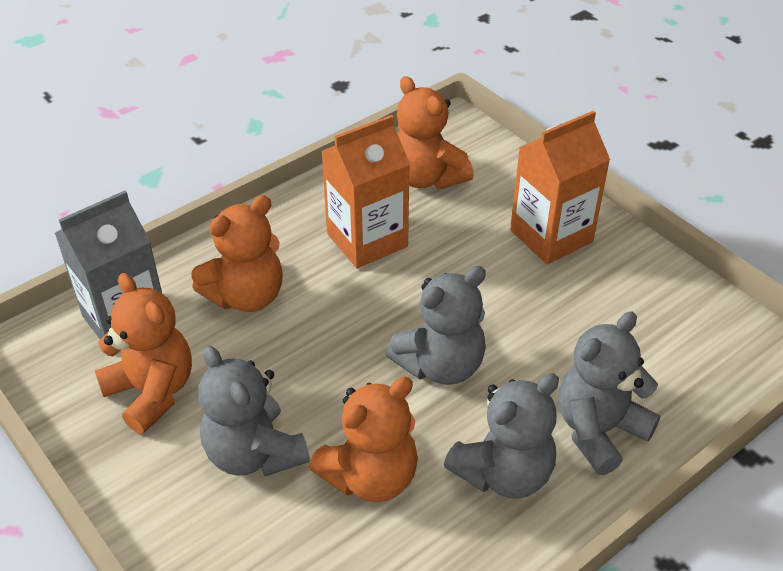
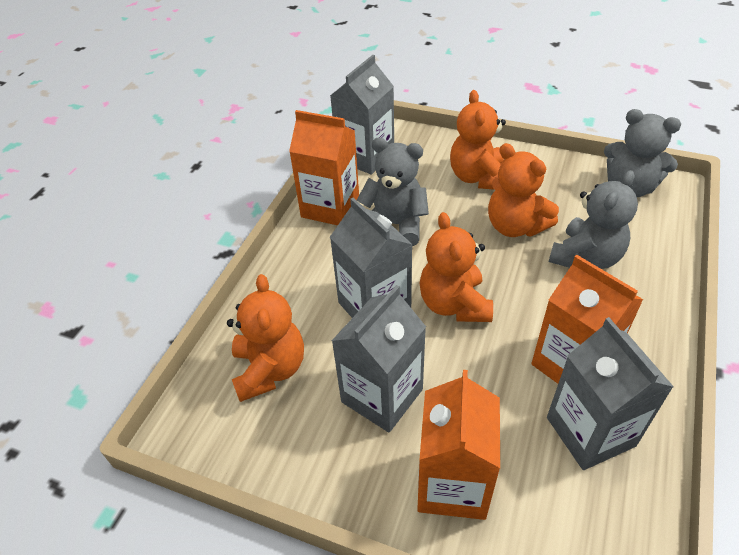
grey carton: [55,191,162,339] = 1 -> [330,55,394,175] [330,198,413,318] [332,285,426,433] [547,317,674,470] = 4
grey teddy bear: [198,345,310,476] [385,266,486,385] [444,373,559,499] [559,311,661,475] = 4 -> [357,138,429,247] [549,170,638,269] [604,109,681,197] = 3
orange carton: [322,115,410,269] [510,110,610,264] = 2 -> [289,110,359,225] [417,370,500,520] [531,255,644,384] = 3

